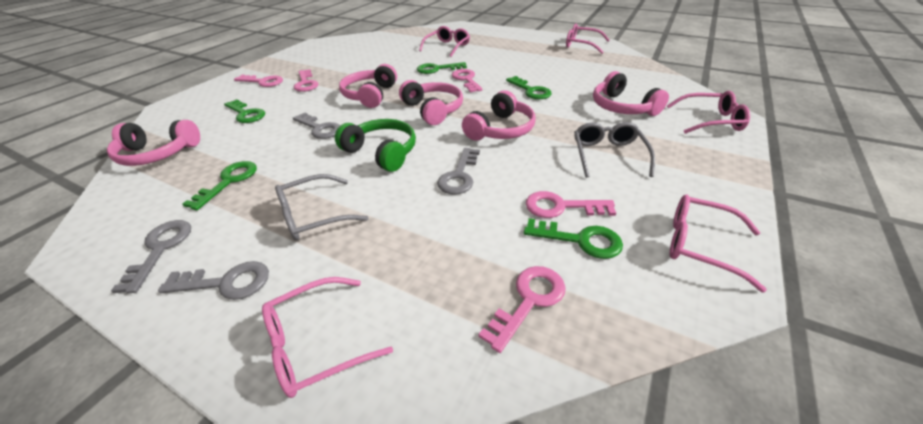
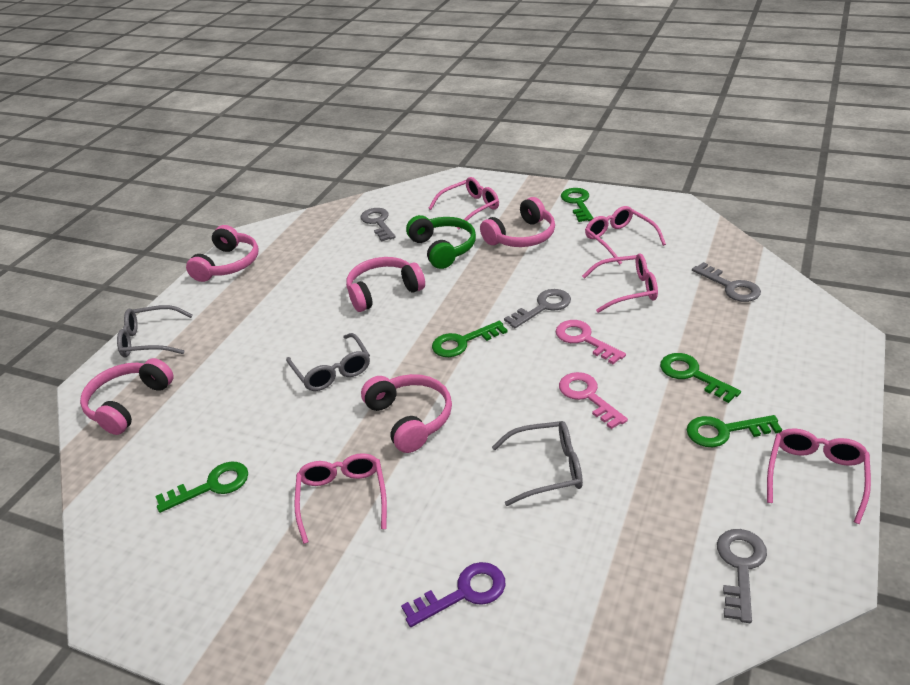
grey glasses: [275,174,369,240] [574,122,655,178] = 2 -> [117,305,193,357] [286,333,370,391] [492,421,583,506] = 3
pink key: [234,75,283,87] [294,69,318,92] [452,69,483,92] [479,266,566,353] [526,191,616,218] = 5 -> [556,320,626,364] [559,372,628,429] = 2
purple key: none = 0 -> [401,562,506,627] = 1

